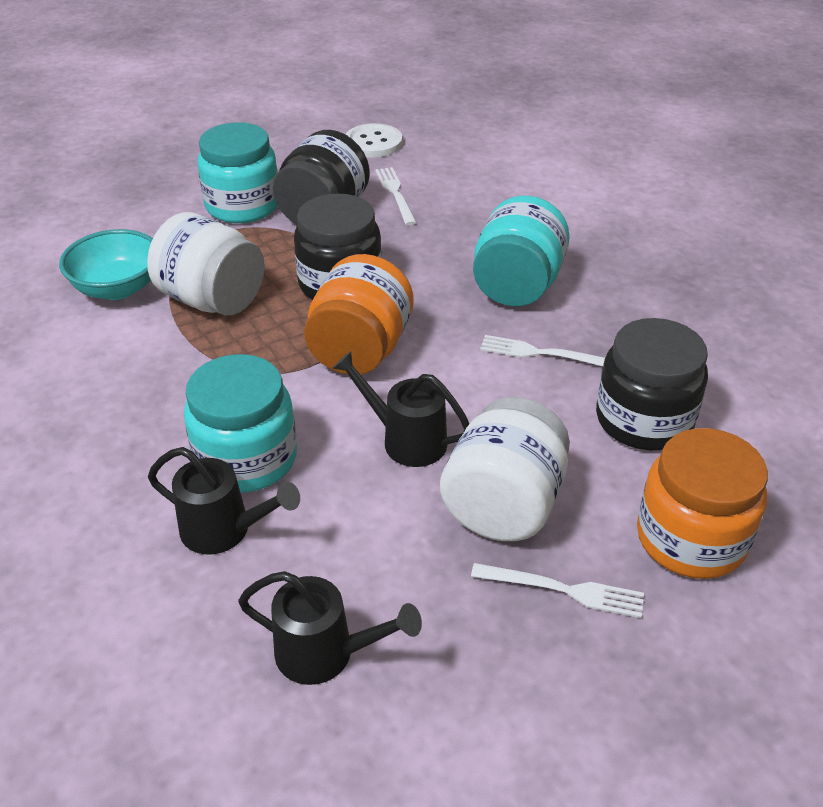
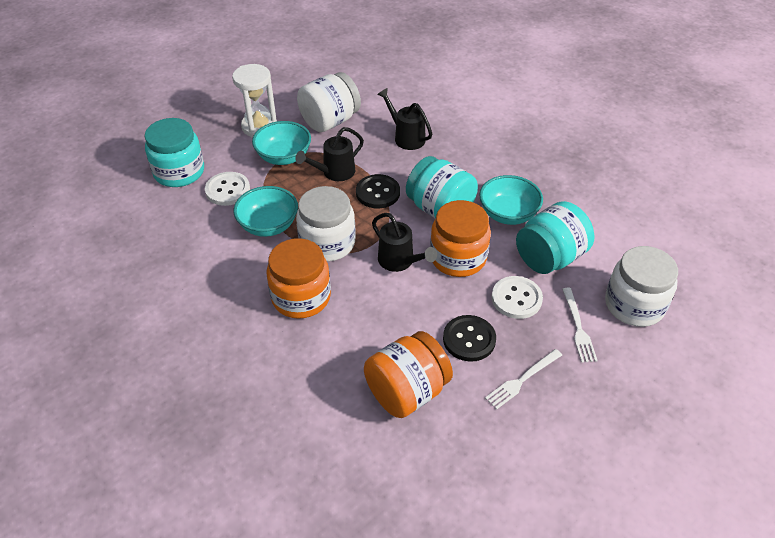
black button: none = 0 -> [356,174,400,208] [443,315,496,362] = 2
black jar: [273,130,370,225] [294,194,382,300] [596,318,708,450] = 3 -> none = 0
orange jar: [304,254,413,375] [637,428,768,579] = 2 -> [267,238,331,319] [364,331,453,418] [430,200,491,277] = 3
turquoise bowl: [59,229,153,300] = 1 -> [234,186,298,237] [252,121,311,165] [479,175,543,225] = 3
white button: [346,123,402,158] = 1 -> [205,172,250,206] [492,276,543,319] = 2
white fork: [375,167,417,225] [471,563,644,618] [480,335,605,367] = 3 -> [485,349,562,410] [562,288,598,363] = 2
white hourglass: none = 0 -> [232,64,277,138] = 1
white jar: [147,212,265,315] [440,397,570,541] = 2 -> [296,186,356,262] [297,72,361,132] [605,246,678,327] = 3

